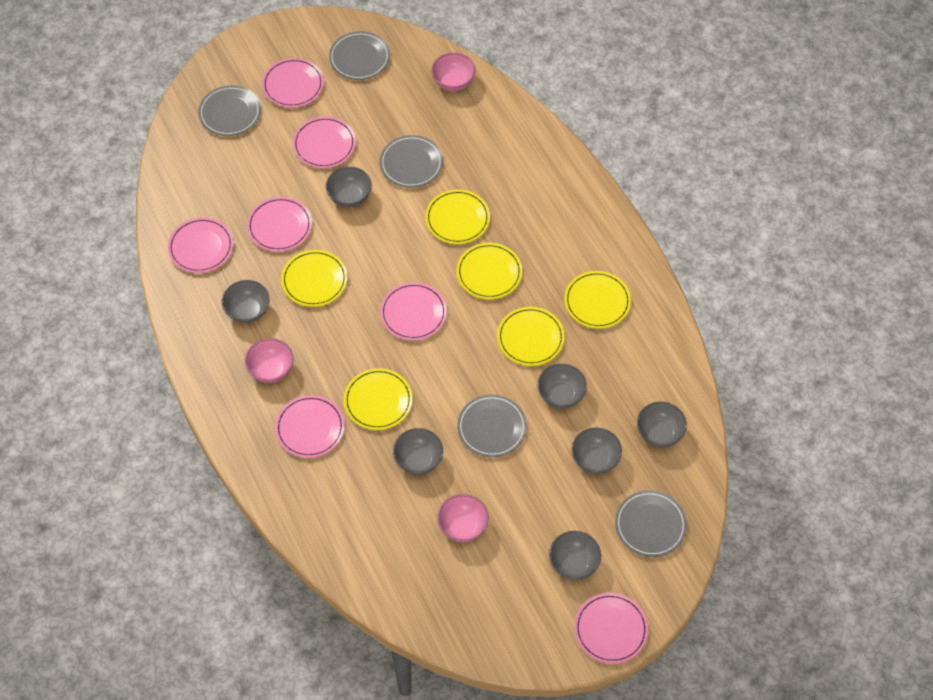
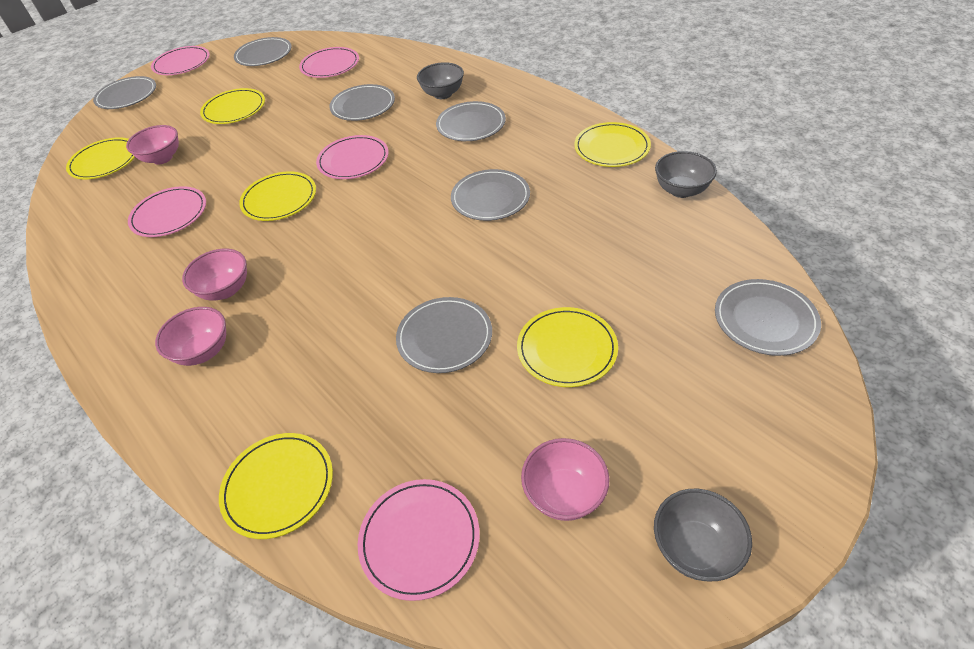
grey bowl: [222,280,270,323] [326,167,372,208] [393,428,443,475] [538,364,587,409] [549,531,601,580] [572,428,622,474] [637,402,687,448] = 7 -> [417,62,464,99] [654,489,752,581] [655,151,717,198] = 3
grey plate: [198,85,261,136] [329,31,390,80] [380,135,443,188] [457,395,527,457] [615,490,687,557] = 5 -> [93,76,156,109] [234,37,292,66] [329,84,395,121] [396,297,492,373] [436,101,506,141] [451,169,530,221] [715,279,821,356] = 7
pink bowl: [245,338,294,383] [431,53,475,91] [437,494,489,542] = 3 -> [126,125,179,164] [155,307,226,366] [182,249,247,300] [521,438,609,521] = 4
pink plate: [168,217,233,273] [247,197,312,252] [262,58,324,108] [275,395,345,458] [293,116,356,168] [380,282,447,341] [574,593,648,664] = 7 -> [128,186,206,237] [151,46,210,75] [299,47,359,78] [316,135,389,179] [358,479,480,601] = 5

